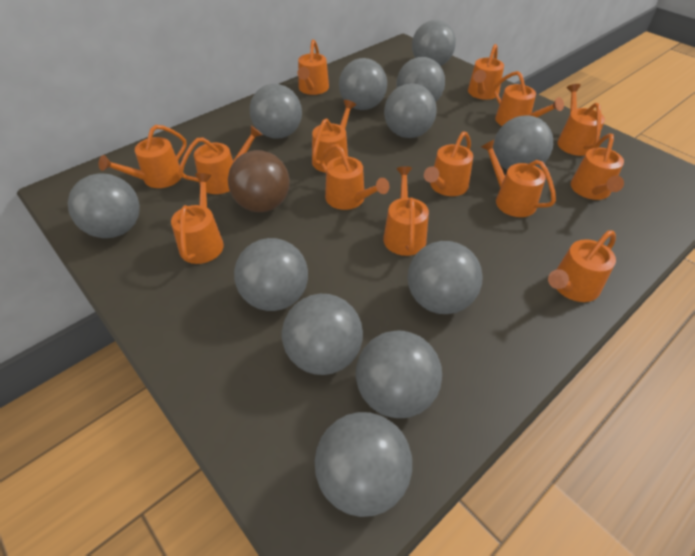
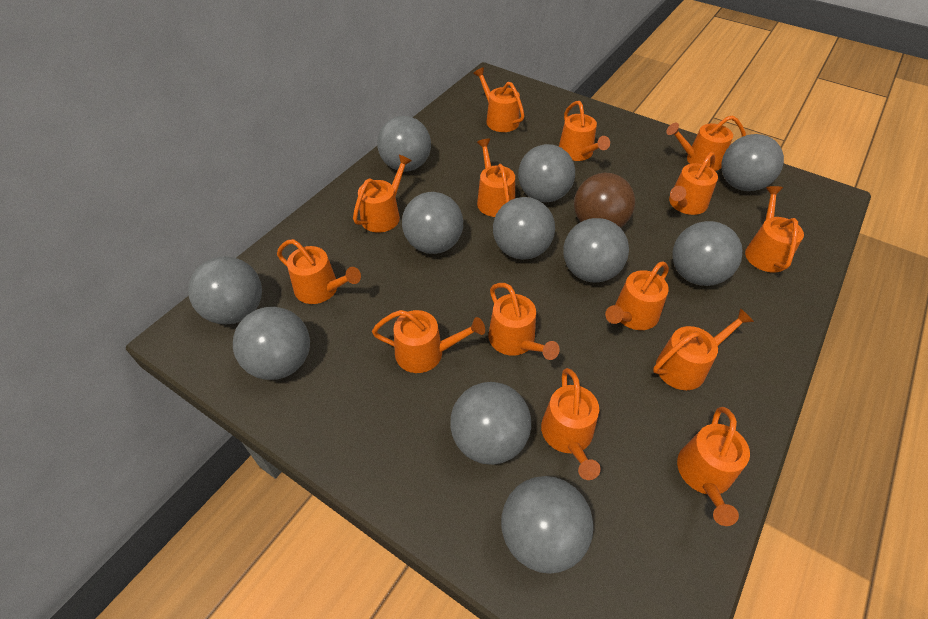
grey ball: [68,173,140,238] [234,238,308,311] [250,84,302,139] [282,294,363,375] [315,412,412,517] [339,58,387,110] [356,331,442,418] [384,83,437,138] [396,57,445,102] [408,241,483,314] [412,20,456,66] [494,115,553,170] = 12 -> [188,256,262,324] [233,307,310,380] [377,116,431,172] [402,192,463,254] [450,382,531,465] [493,197,555,260] [501,476,593,574] [518,144,575,202] [563,218,629,283] [672,221,743,286] [721,134,784,191] = 11

